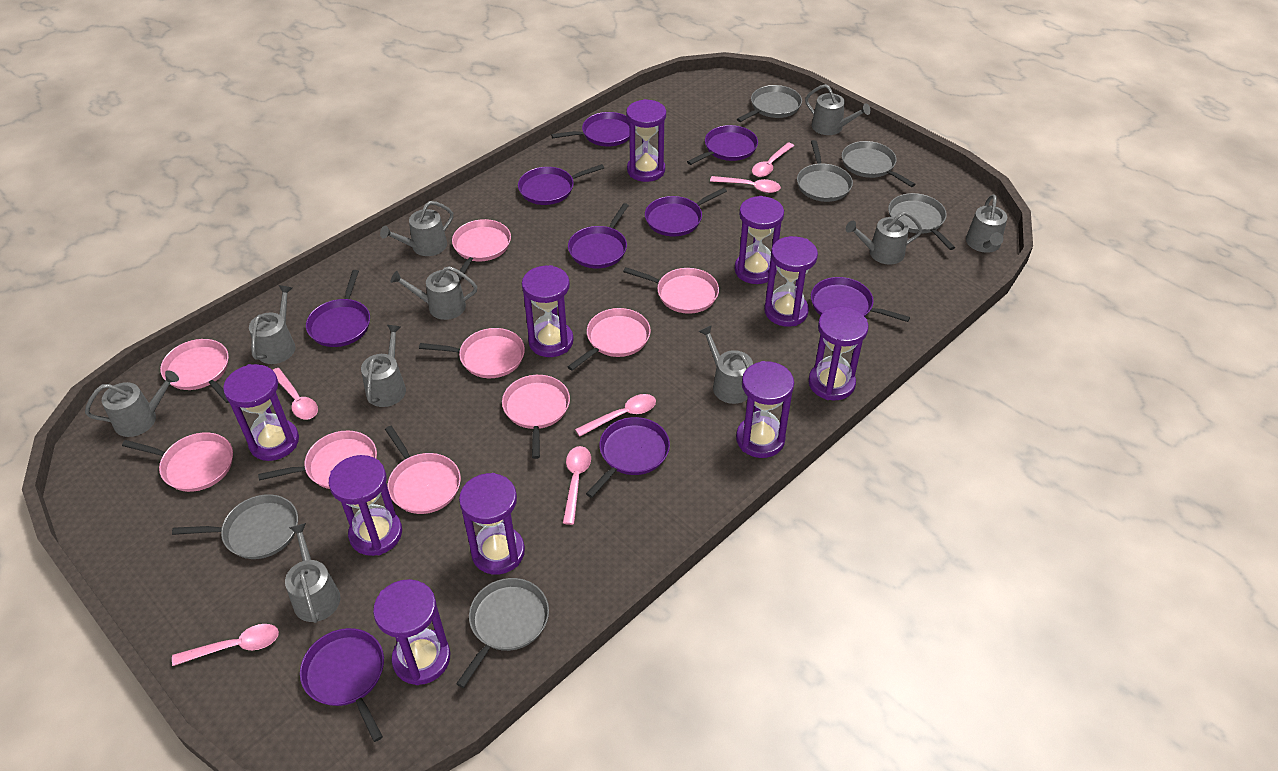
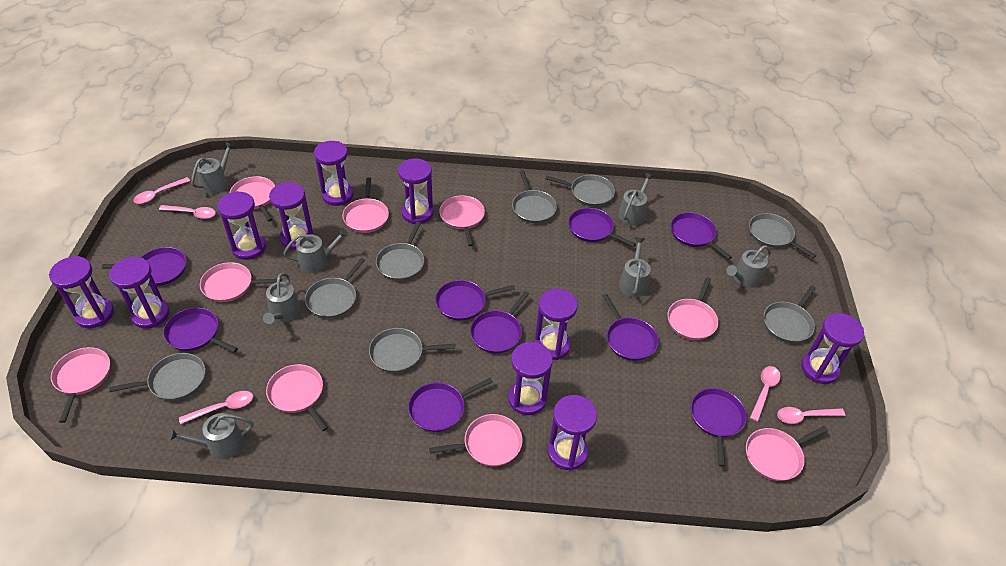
grey pan: [172,494,298,559] [456,578,549,688] [737,85,802,122] [797,140,853,202] [842,141,915,187] [888,193,955,250] = 6 -> [109,353,205,401] [305,258,365,318] [369,328,455,373] [376,222,424,281] [512,170,557,223] [546,175,615,207] [749,213,816,258] [763,286,816,343] = 8
grey watering can: [85,370,179,437] [249,285,296,364] [285,523,340,623] [361,325,406,407] [380,201,453,256] [390,266,477,320] [699,325,753,404] [805,84,871,135] [846,211,922,264] [966,194,1007,253] = 10 -> [167,413,254,459] [191,142,234,194] [263,273,300,324] [283,228,349,273] [618,173,654,226] [619,237,651,297] [726,245,771,288] = 7
pink spoon: [172,624,279,666] [273,368,318,420] [563,446,591,525] [575,394,656,437] [710,176,781,193] [752,142,794,177] = 6 -> [133,177,190,204] [159,205,216,219] [179,391,253,425] [750,366,780,422] [777,407,845,424] = 5

